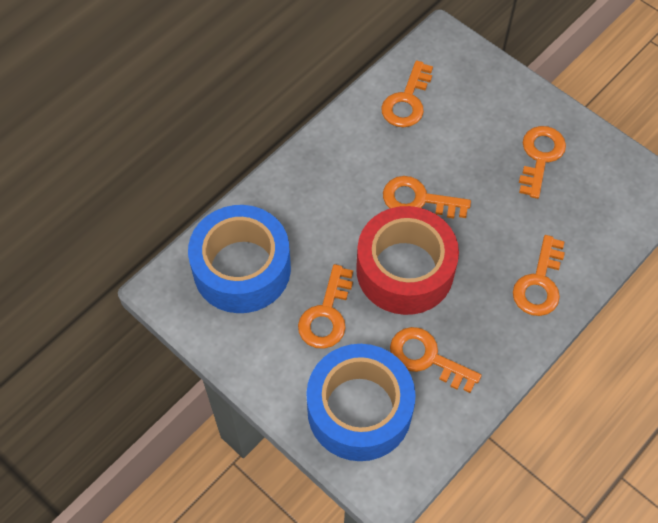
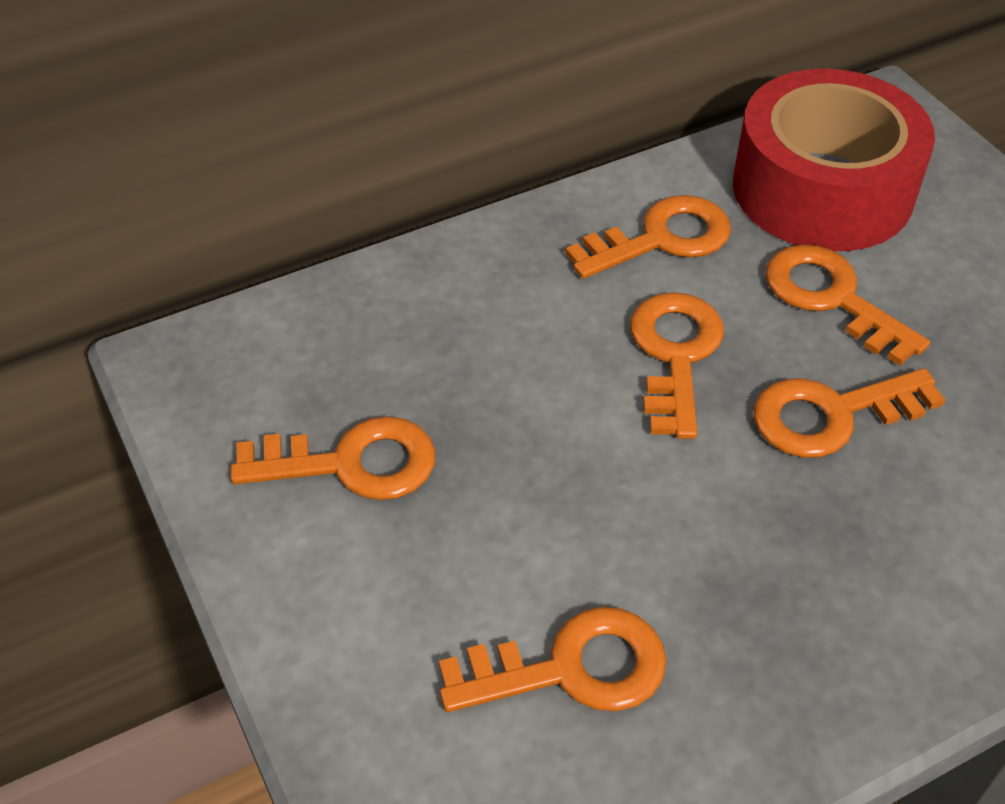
blue tape: [188,205,291,313] [306,344,416,461] = 2 -> none = 0

